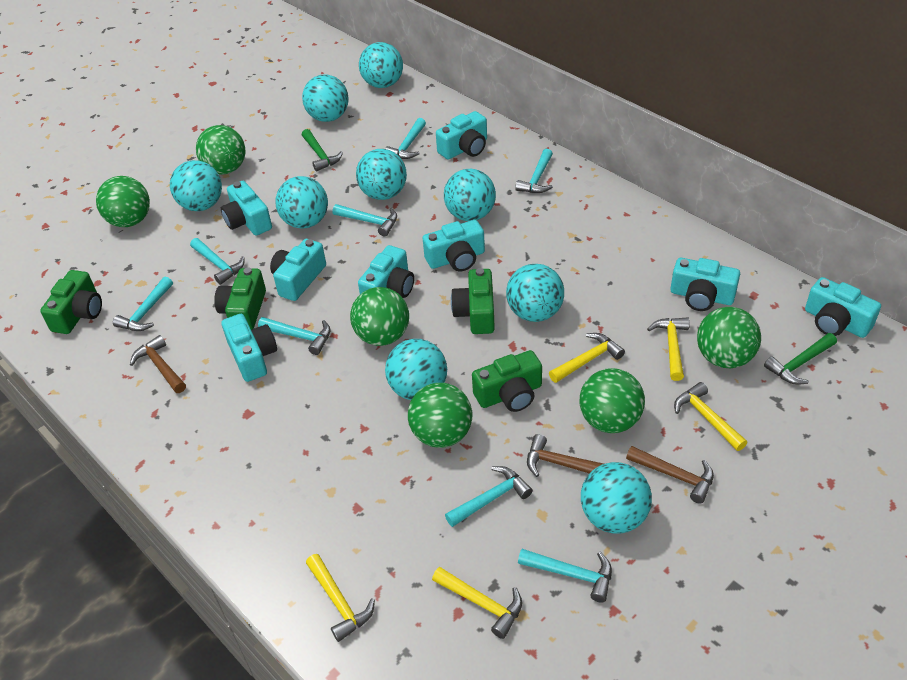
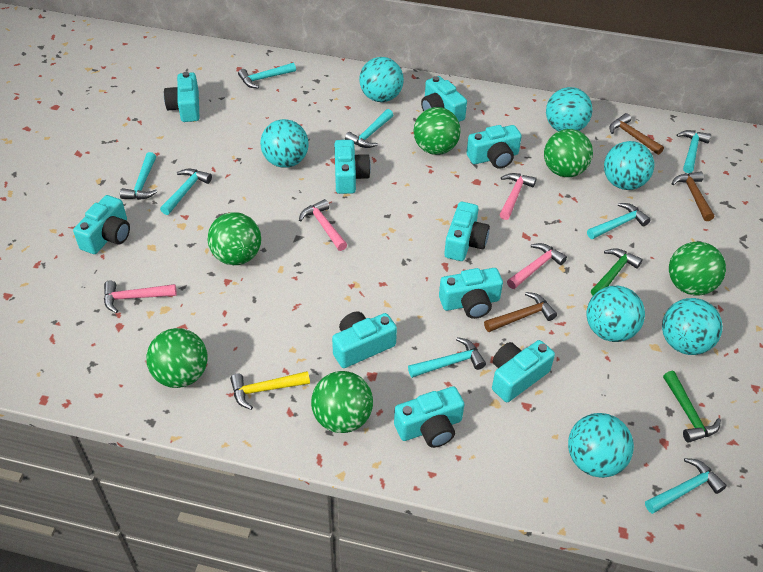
green camera: [40,270,102,334] [214,268,266,330] [451,268,495,334] [472,350,542,412] = 4 -> none = 0
pink hammer: none = 0 -> [104,281,176,313] [299,199,347,251] [499,173,536,220] [507,243,567,289] = 4
turquoise ball: [170,160,222,211] [275,176,328,229] [302,74,349,122] [356,149,407,200] [359,42,403,88] [385,339,447,400] [444,169,496,221] [506,264,564,322] [581,462,652,534] = 9 -> [260,119,309,168] [359,57,404,102] [546,87,593,131] [568,413,634,478] [587,286,645,342] [604,141,654,190] [662,298,723,355] = 7
turquoise camera: [221,181,272,236] [222,314,277,382] [270,239,326,301] [358,245,414,298] [423,220,485,271] [436,111,487,159] [671,258,740,311] [805,277,881,338] = 8 -> [73,195,130,254] [164,72,200,122] [332,311,397,368] [335,140,371,194] [394,386,464,448] [421,76,467,122] [439,268,503,319] [444,202,490,261] [466,125,522,169] [492,340,555,402] = 10
yellow hammer: [306,554,375,642] [432,567,522,639] [549,333,625,383] [647,317,690,381] [674,382,747,451] = 5 -> [230,371,310,410] = 1

